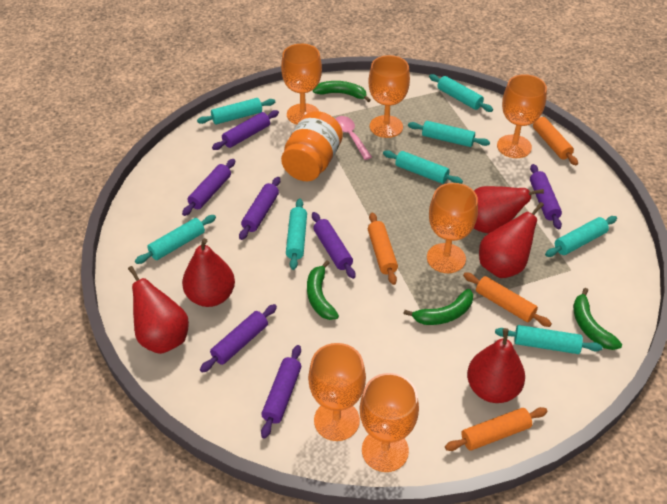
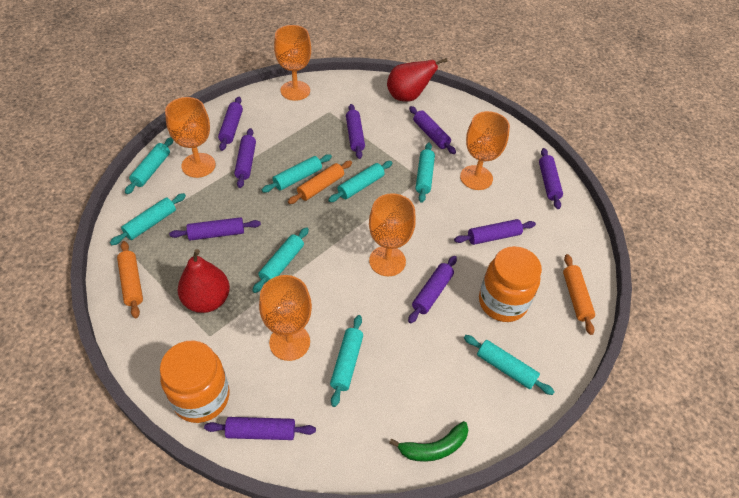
green banana: [307,260,339,320] [313,81,371,102] [403,289,473,325] [573,288,622,350] = 4 -> [389,421,469,462] = 1
orange goblet: [281,44,322,125] [308,343,366,441] [359,373,419,472] [368,55,410,138] [427,183,478,273] [497,74,547,158] = 6 -> [165,97,216,178] [259,275,312,361] [274,25,311,101] [369,193,416,276] [460,111,510,190] = 5
orange jar: [281,111,343,181] = 1 -> [160,341,230,423] [479,246,542,322] = 2
orange rolling pin: [368,213,398,285] [445,407,548,451] [463,272,552,327] [533,117,578,165] = 4 -> [117,241,143,318] [288,161,352,204] [563,254,595,335] = 3
pink spoon: [335,116,372,160] = 1 -> none = 0
purple rolling pin: [182,159,235,216] [200,304,277,373] [212,110,279,150] [239,177,280,240] [261,345,301,439] [312,212,355,279] [530,164,562,229] = 7 -> [169,217,261,241] [204,417,316,440] [218,96,243,151] [234,128,256,188] [346,104,365,159] [408,256,457,323] [409,106,456,154] [454,219,536,245] [539,148,563,209] = 9
red pear: [128,266,189,354] [182,238,235,307] [467,328,525,403] [474,186,544,233] [479,202,544,278] = 5 -> [178,249,230,313] [387,58,447,102] = 2

